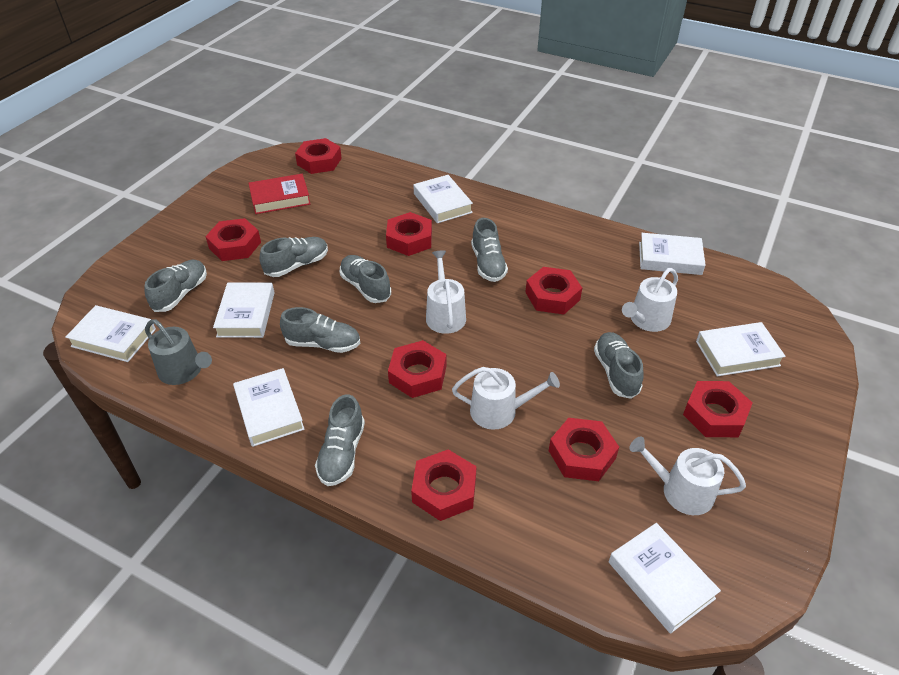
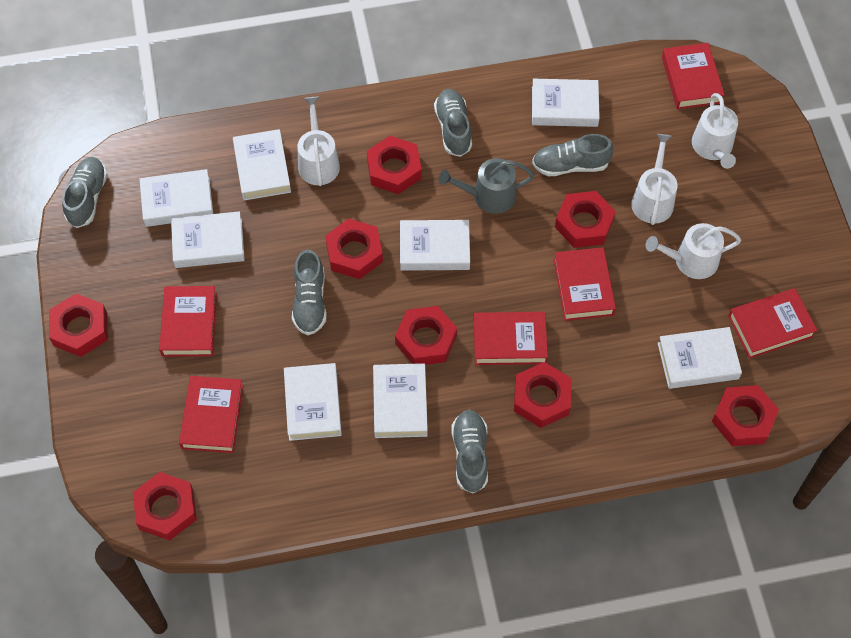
grey shoe: [144,259,207,312] [259,237,328,277] [280,307,360,353] [315,394,365,486] [340,255,391,303] [471,218,508,282] [594,332,644,399] = 7 -> [62,157,108,228] [292,249,327,335] [434,89,472,157] [452,410,488,493] [532,134,613,176] = 5
red book: [249,174,310,214] = 1 -> [159,286,217,357] [179,376,243,453] [473,312,548,365] [554,247,616,321] [662,43,725,109] [728,288,818,358] = 6
white book: [65,305,156,362] [213,283,275,338] [233,368,305,447] [414,175,473,223] [609,523,721,634] [639,233,706,275] [696,322,786,376] = 7 -> [140,169,213,227] [171,211,245,268] [233,129,291,200] [284,363,342,441] [373,363,428,438] [400,220,470,271] [532,79,600,127] [658,327,742,389] = 8

